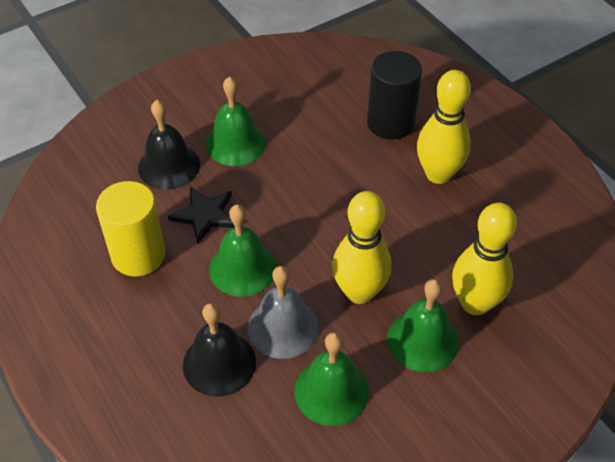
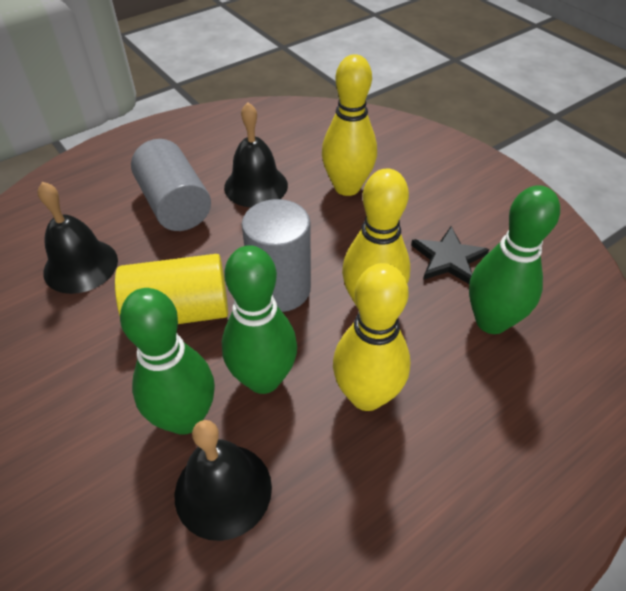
black bell: [138,100,200,190] [183,303,256,397] = 2 -> [38,182,118,294] [175,420,272,541] [224,102,288,207] = 3
black cylinder: [367,51,422,140] = 1 -> none = 0
green bell: [206,76,266,166] [209,204,277,297] [294,332,369,426] [387,279,459,372] = 4 -> none = 0
green bowling pin: none = 0 -> [120,288,215,435] [222,245,297,394] [469,186,560,334] = 3
grey bell: [248,266,319,359] = 1 -> none = 0
grey cylinder: none = 0 -> [131,139,211,231] [242,199,311,312] = 2

